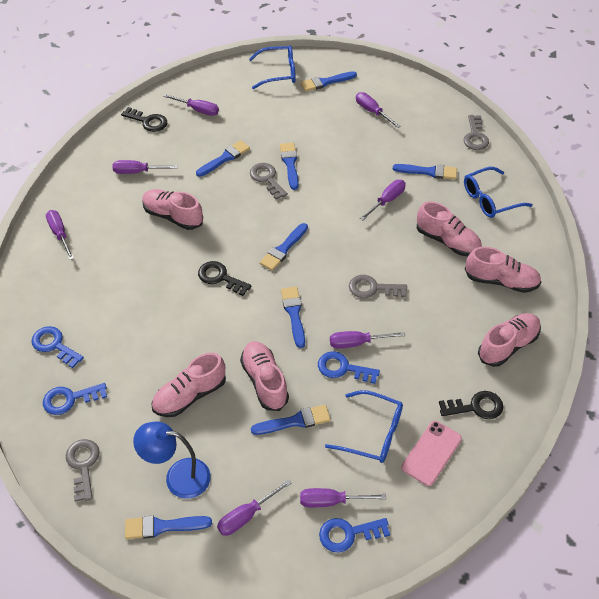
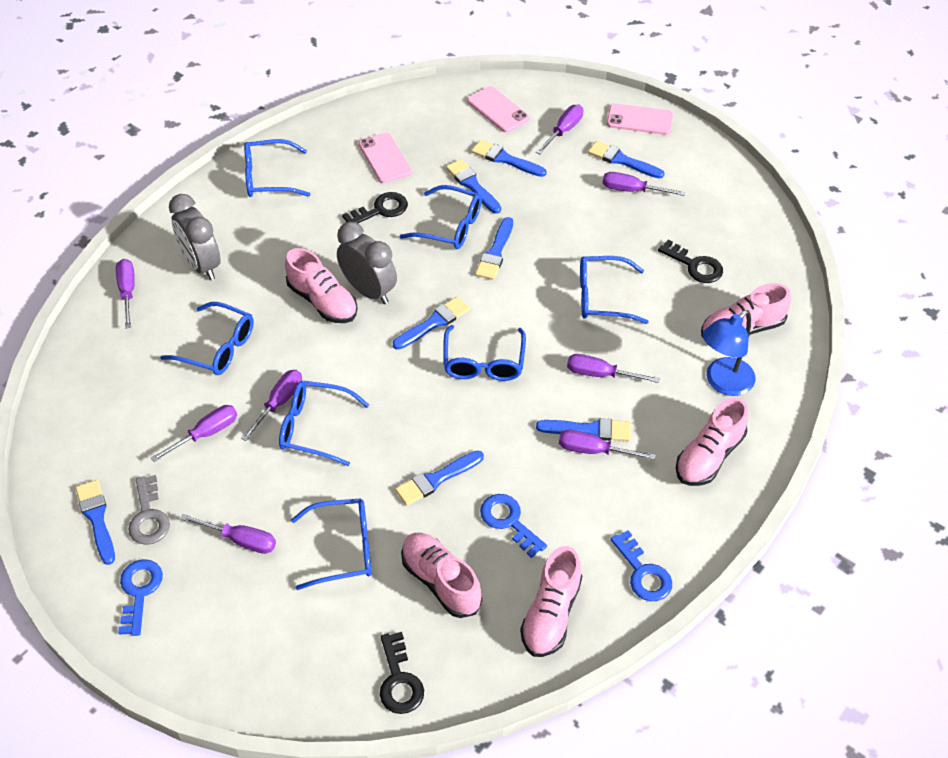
blue glasses: [249,45,296,89] [325,390,403,463] [464,167,533,218] = 3 -> [160,302,254,375] [244,139,310,197] [279,381,369,466] [291,498,372,590] [400,185,482,249] [443,325,526,381] [580,256,649,324] = 7
blue key: [32,326,84,368] [43,383,107,415] [318,351,380,384] [319,518,390,553] = 4 -> [118,559,163,636] [480,494,547,558] [610,530,672,601] = 3
grey clock: none = 0 -> [169,194,221,280] [337,222,397,304] = 2
grey key: [66,439,100,502] [250,163,288,200] [349,275,407,298] [463,115,489,150] = 4 -> [128,475,170,545] = 1
pink phone: [401,421,462,486] = 1 -> [358,132,412,183] [467,86,530,133] [607,103,673,135] = 3
pink shoe: [142,189,203,230] [151,353,226,417] [240,341,289,411] [417,201,482,256] [465,247,541,293] [478,313,541,367] = 6 -> [285,248,358,323] [401,533,482,618] [520,546,582,657] [676,397,749,486] [701,283,791,337] = 5

